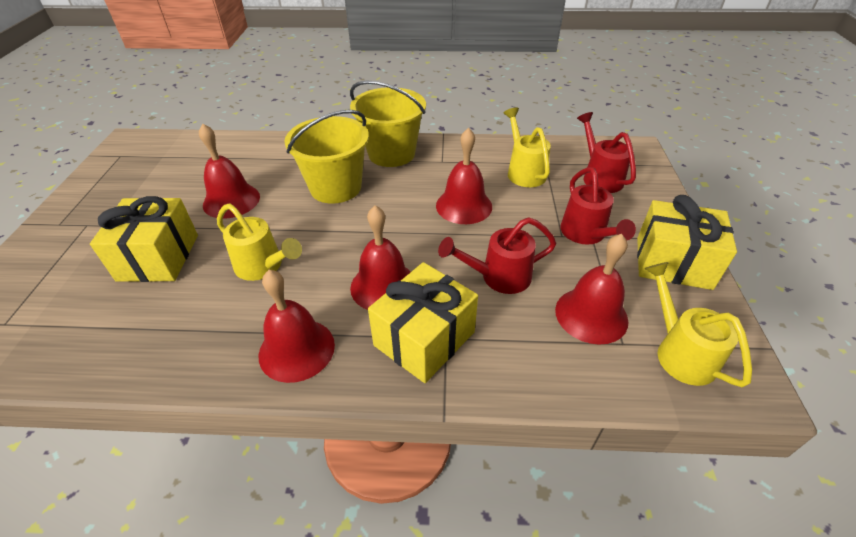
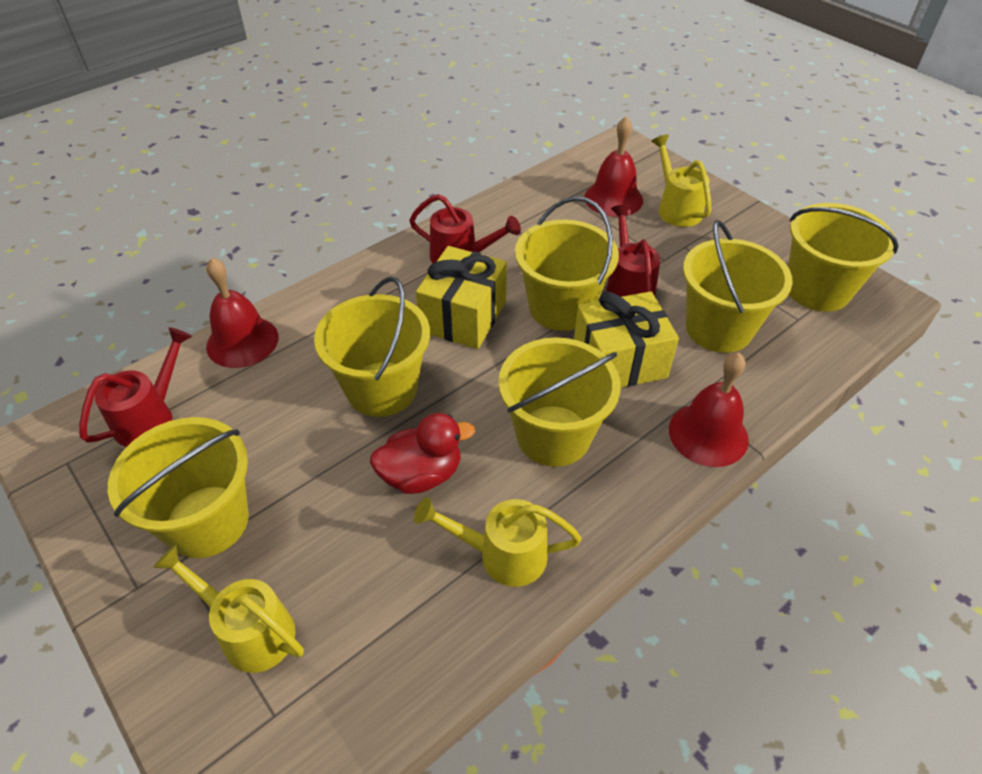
red bell: [199,124,260,219] [259,270,335,383] [350,205,411,310] [436,128,492,224] [555,234,628,345] = 5 -> [206,258,278,368] [584,117,643,217] [669,352,749,467] = 3
red duck: none = 0 -> [370,413,475,494] = 1
yellow bucket: [284,110,369,204] [350,80,426,167] = 2 -> [108,417,249,558] [314,277,430,417] [498,337,621,467] [515,196,619,331] [683,220,793,353] [788,203,899,312] = 6
yellow gift: [90,196,198,282] [368,262,478,383] [637,195,737,290] = 3 -> [416,246,507,349] [574,291,679,388] = 2

